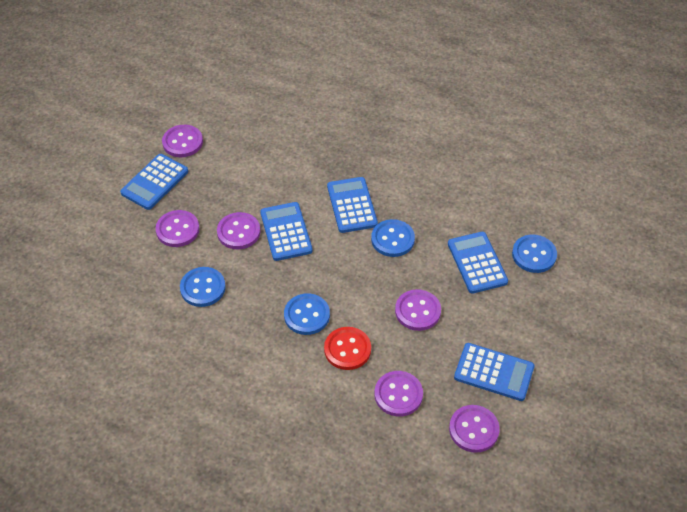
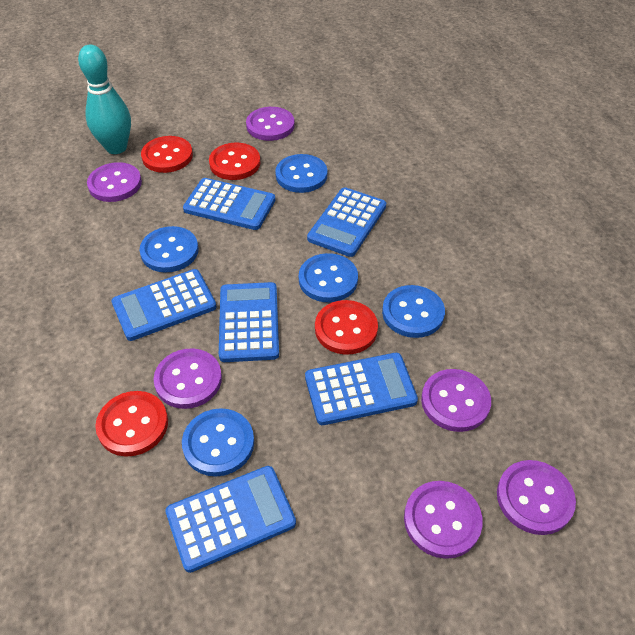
blue button: [180,267,226,307] [284,293,330,335] [371,219,415,257] [512,235,557,273] = 4 -> [140,226,198,273] [182,408,254,477] [275,154,327,193] [299,253,358,302] [382,285,445,338] = 5
blue calculator: [120,154,188,210] [260,202,313,261] [327,177,378,233] [448,232,508,294] [454,343,535,401] = 5 -> [111,269,217,341] [165,466,296,573] [183,178,276,230] [219,282,279,362] [305,353,418,425] [307,187,386,257] = 6
red button: [324,327,371,370] = 1 -> [95,391,168,457] [141,136,193,173] [209,143,260,180] [315,300,378,355] = 4
turquoise bowling pin: none = 0 -> [78,45,131,154] = 1

